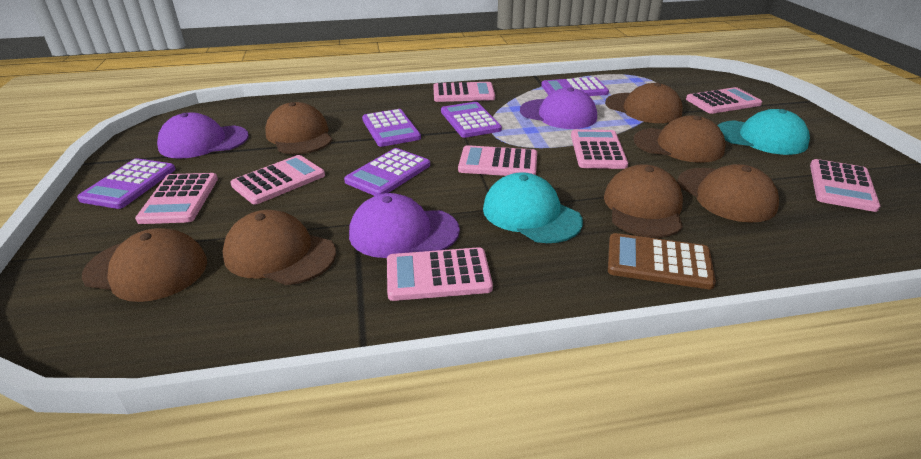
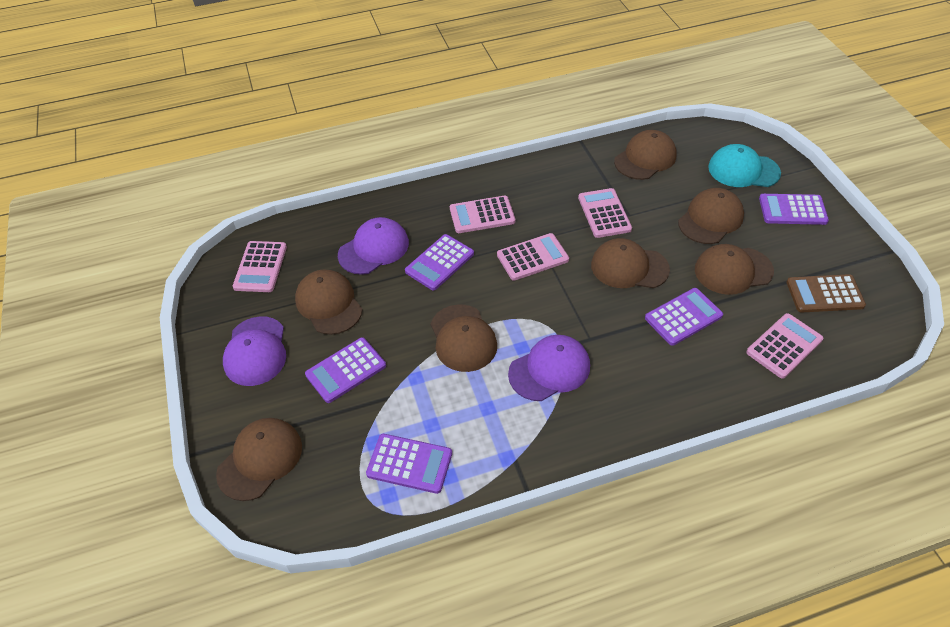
pink calculator: [135,173,218,224] [230,155,325,205] [387,247,493,301] [433,82,495,102] [458,145,537,176] [571,129,628,169] [686,87,762,114] [810,159,880,212] = 8 -> [233,241,287,292] [450,195,515,233] [497,233,569,281] [578,188,632,238] [746,313,823,379] = 5
turquoise cap: [483,172,583,243] [718,109,810,155] = 2 -> [708,144,781,187] = 1

